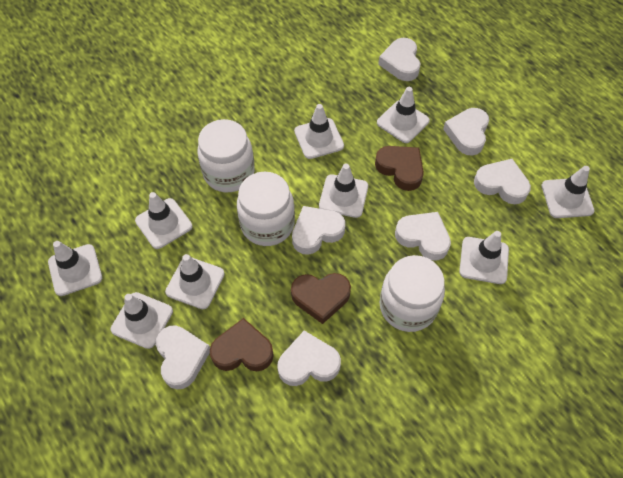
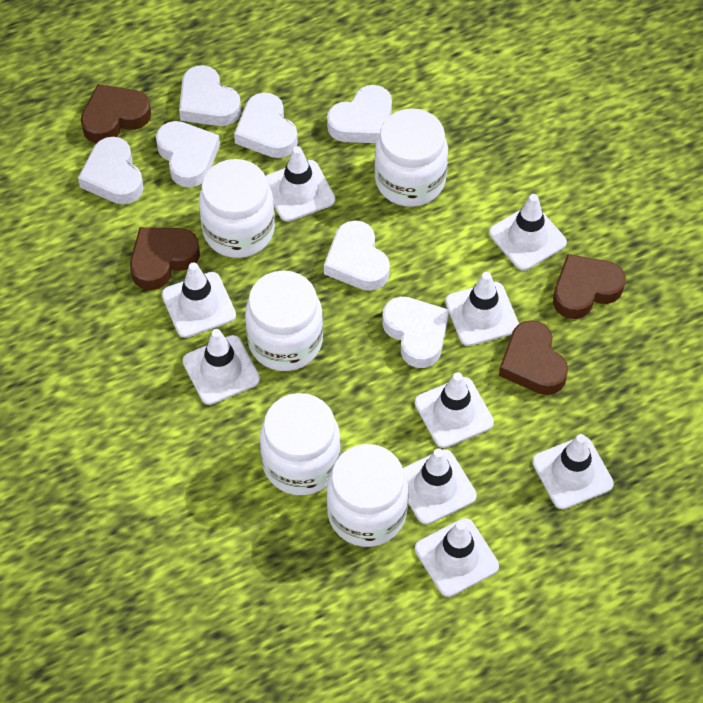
brown heart: [210,318,274,371] [291,273,351,324] [375,146,424,191] = 3 -> [81,84,151,143] [130,227,200,290] [499,320,568,395] [553,254,625,319] = 4
white jar: [197,119,255,192] [237,172,295,246] [380,255,445,332] = 3 -> [199,159,275,258] [245,270,323,371] [260,393,341,495] [326,444,408,547] [374,108,448,207] = 5

